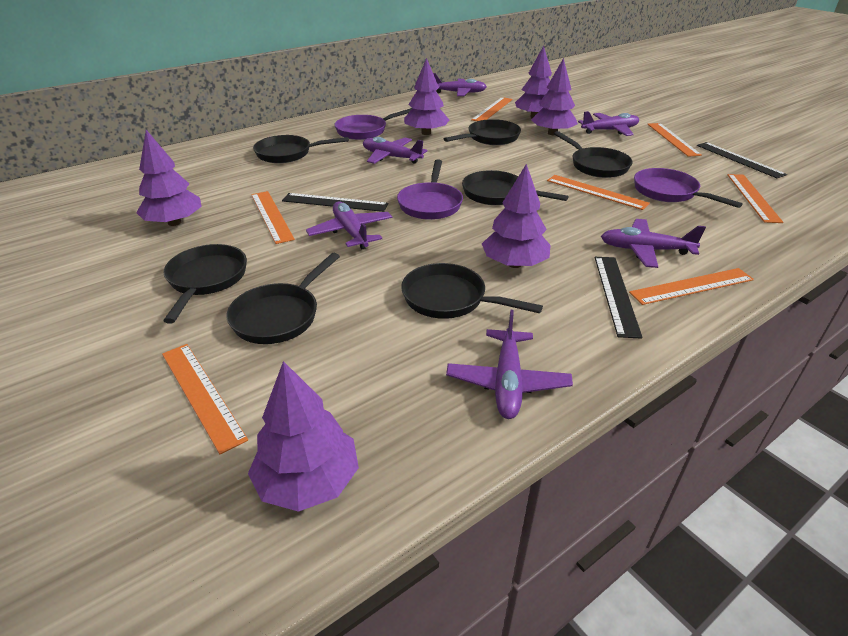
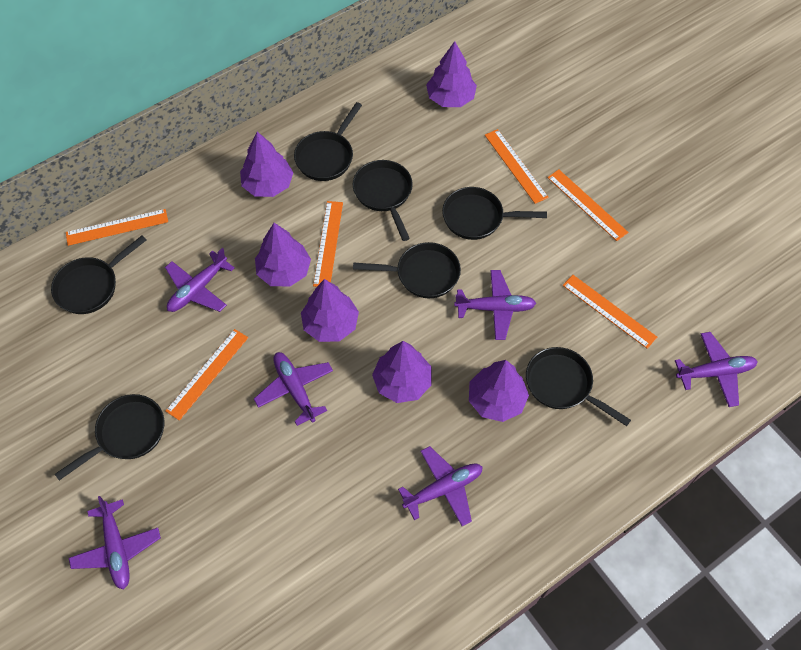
black ruler: [282,193,389,212] [595,257,643,339] [697,142,787,178] = 3 -> none = 0
orange ruler: [162,344,248,454] [251,191,295,244] [471,97,513,121] [547,175,650,210] [629,268,754,305] [647,123,702,157] [728,174,783,223] = 7 -> [66,209,168,246] [166,329,248,421] [313,201,343,287] [485,129,549,204] [547,169,628,241] [562,275,657,348] = 6
purple pan: [335,108,412,140] [397,159,463,220] [634,168,743,208] = 3 -> none = 0

